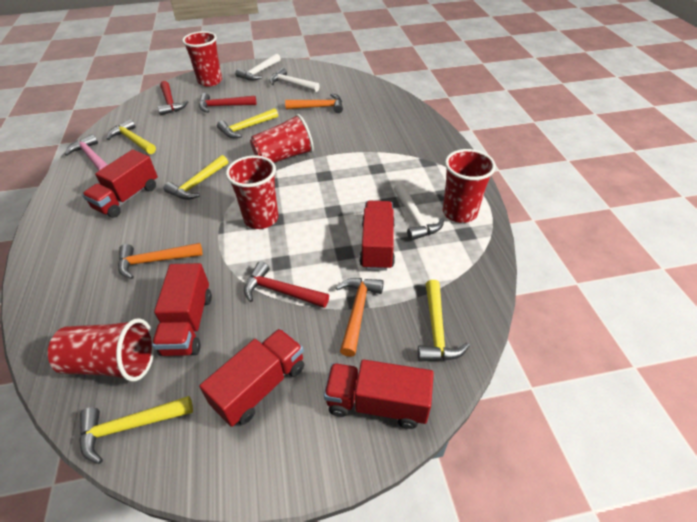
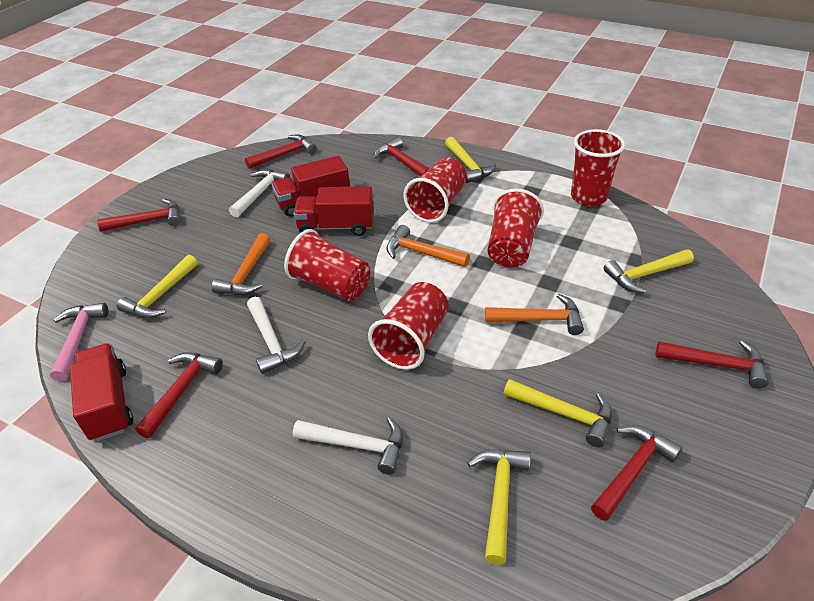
red hammer: [157,81,188,116] [199,93,256,113] [244,261,329,308] = 3 -> [97,199,181,232] [135,352,223,438] [245,135,317,169] [374,137,430,176] [591,425,682,521] [656,340,769,389] = 6
red truck: [82,150,158,218] [152,263,212,356] [199,328,304,427] [324,359,434,429] [359,201,395,271] = 5 -> [70,343,133,441] [272,156,350,217] [293,186,374,236] = 3

